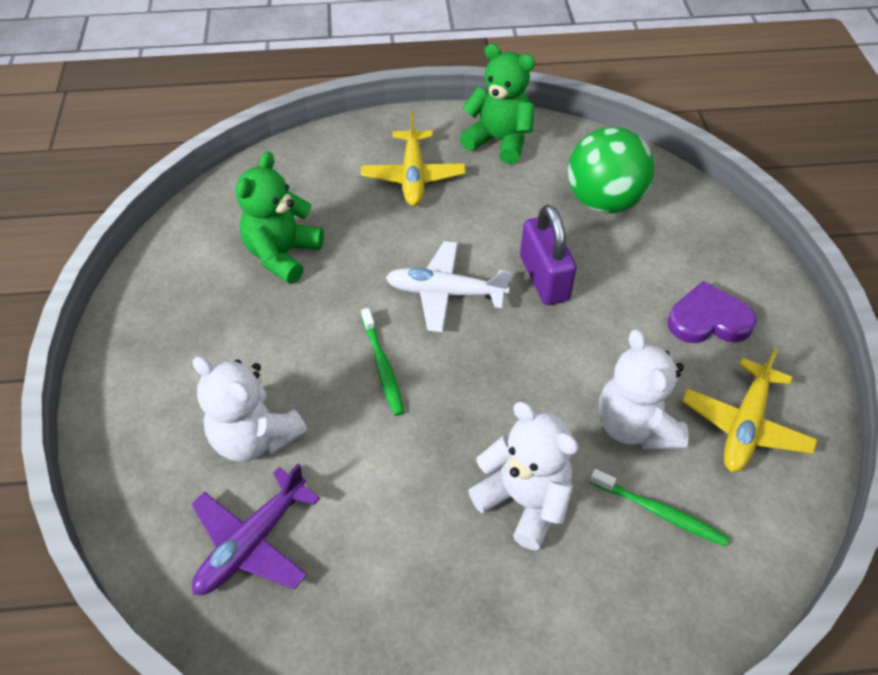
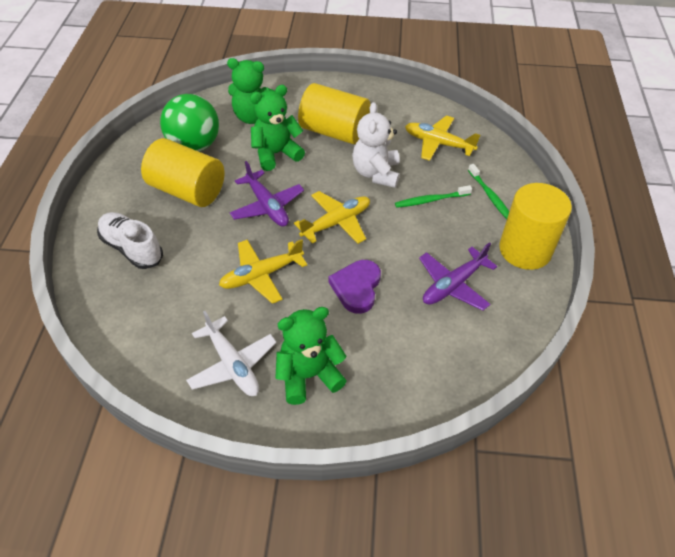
green teddy bear: [236,152,324,284] [460,44,535,164] = 2 -> [227,58,275,124] [250,85,305,171] [275,307,347,405] = 3
purple padlock: [520,205,577,305] = 1 -> none = 0
purple plane: [191,463,320,595] = 1 -> [230,161,304,227] [419,242,497,311] = 2
white shoe: none = 0 -> [97,212,163,269] = 1
white teddy bear: [192,356,307,462] [468,402,578,550] [598,329,689,450] = 3 -> [352,102,400,188] = 1
yellow cylinder: none = 0 -> [141,138,224,207] [298,83,371,144] [499,183,572,270] = 3
yellow plane: [361,111,466,206] [682,348,817,472] = 2 -> [219,239,307,304] [294,191,370,244] [405,116,480,161] = 3

